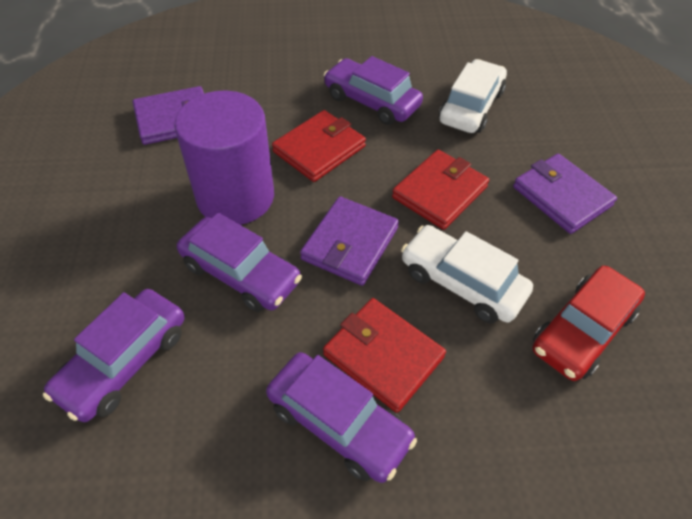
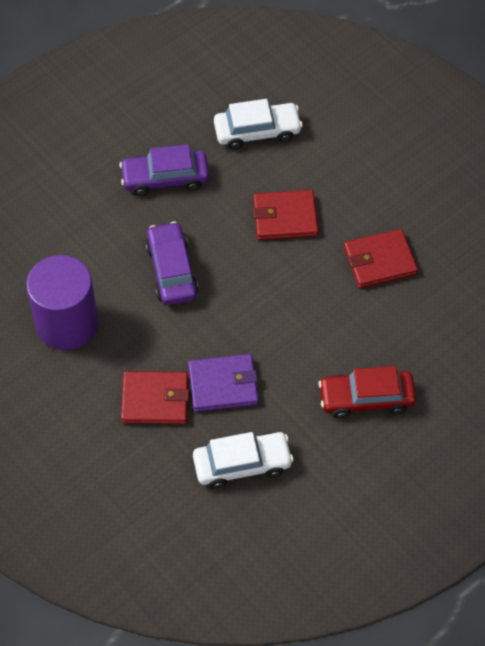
purple car: [43,289,185,422] [177,213,302,312] [266,352,417,483] [324,56,423,125] = 4 -> [119,144,209,196] [146,221,198,305] = 2
purple wallet: [133,86,204,145] [300,196,399,286] [513,153,617,234] = 3 -> [188,354,259,412] = 1

